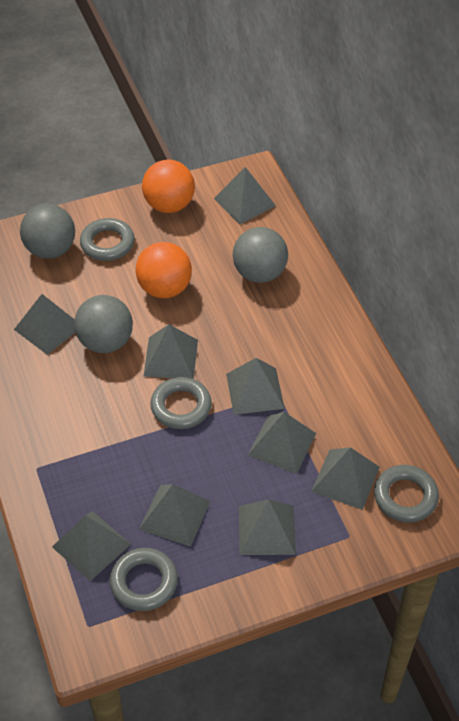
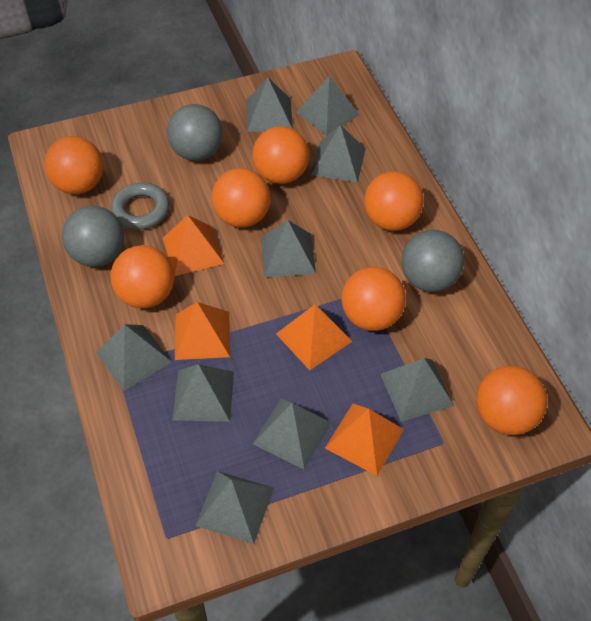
grey ring: [80,218,135,261] [110,548,178,611] [150,377,212,429] [374,465,439,523] = 4 -> [111,183,169,230] = 1
orange ball: [136,242,192,298] [142,160,195,213] = 2 -> [44,136,103,194] [110,245,174,308] [211,168,271,228] [252,126,309,184] [341,267,406,331] [364,171,424,231] [476,366,547,435] = 7
orange pyramid: none = 0 -> [163,215,224,276] [175,302,230,360] [276,305,352,370] [325,404,404,476] = 4

